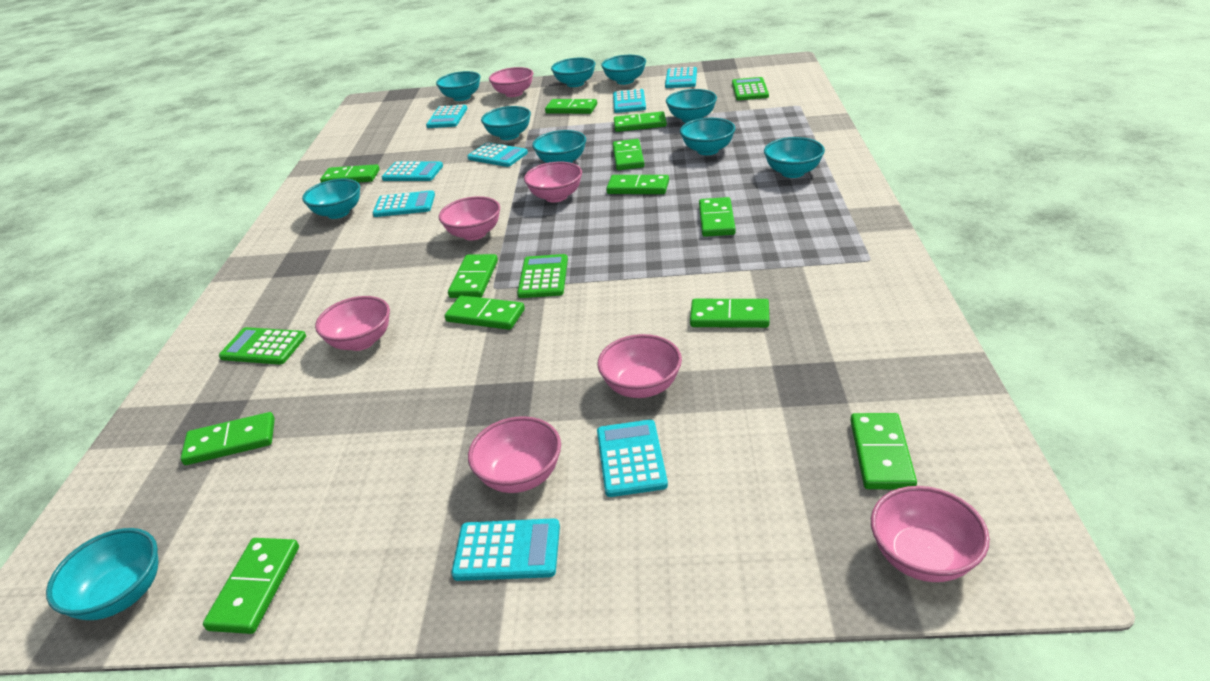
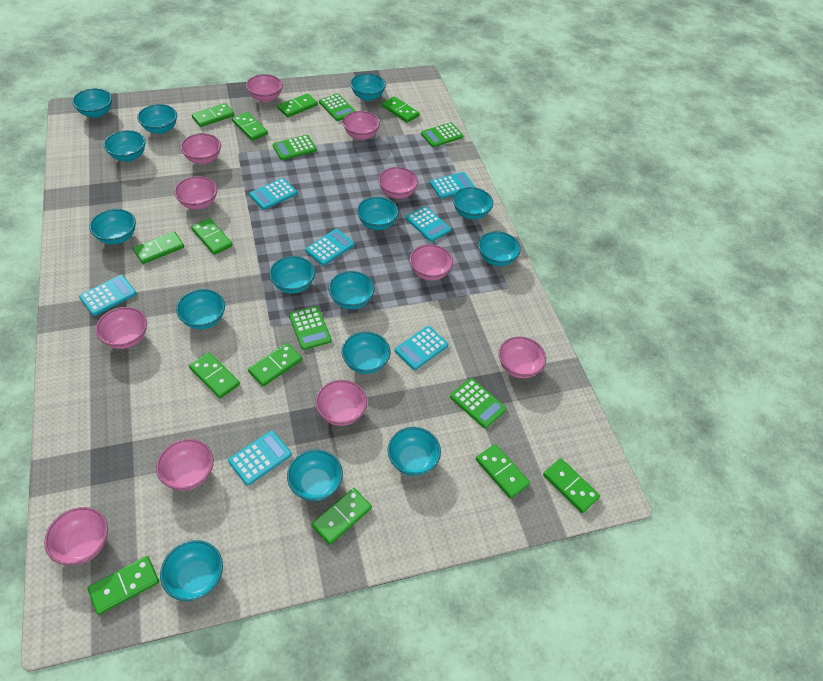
green calculator: [219,327,306,365] [517,254,568,298] [732,77,769,100] = 3 -> [272,135,317,160] [289,306,332,350] [319,94,356,121] [421,122,463,147] [450,378,507,428] = 5
pink bowl: [315,296,390,351] [439,196,500,240] [468,416,561,493] [489,67,533,97] [524,161,582,203] [598,334,682,398] [871,486,990,582] = 7 -> [44,507,108,565] [96,307,147,349] [156,439,214,491] [174,176,217,210] [180,133,221,164] [246,74,283,102] [315,380,367,426] [343,111,380,140] [378,167,418,199] [410,244,453,281] [499,337,546,378] = 11
turquoise bowl: [46,528,158,620] [302,179,360,219] [436,71,481,101] [481,106,531,140] [532,130,586,163] [551,58,596,87] [601,55,646,85] [666,89,717,123] [680,118,735,155] [764,137,825,178] = 10 -> [72,88,112,118] [89,209,136,244] [104,130,146,162] [137,104,177,134] [160,540,223,601] [176,289,225,329] [269,256,315,294] [287,450,343,501] [329,271,375,309] [342,332,390,374] [350,73,386,101] [357,197,399,230] [388,427,441,476] [453,187,493,220] [478,231,521,266] = 15
turquoise calculator: [373,190,435,217] [382,162,443,181] [426,105,467,128] [451,518,560,581] [467,142,528,167] [597,420,668,497] [613,89,646,113] [665,67,697,88] = 8 -> [79,275,137,316] [228,431,292,486] [249,178,297,210] [305,229,355,266] [395,326,448,370] [406,206,451,242] [430,172,475,199] = 7

